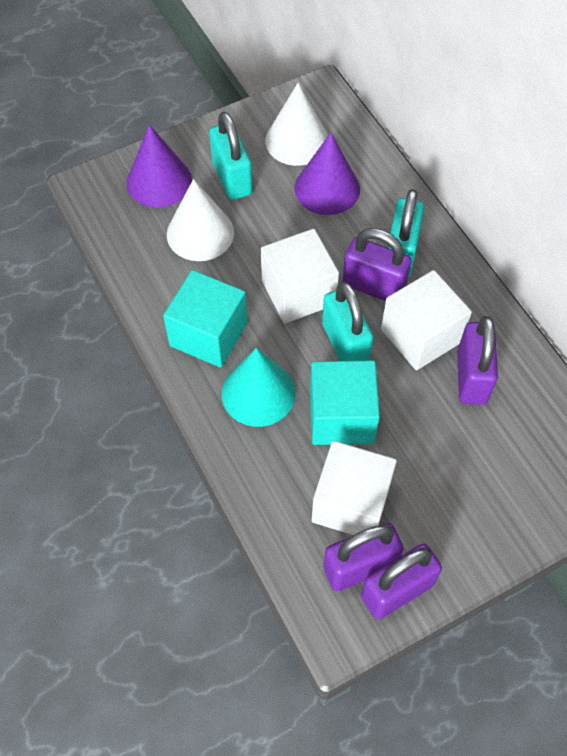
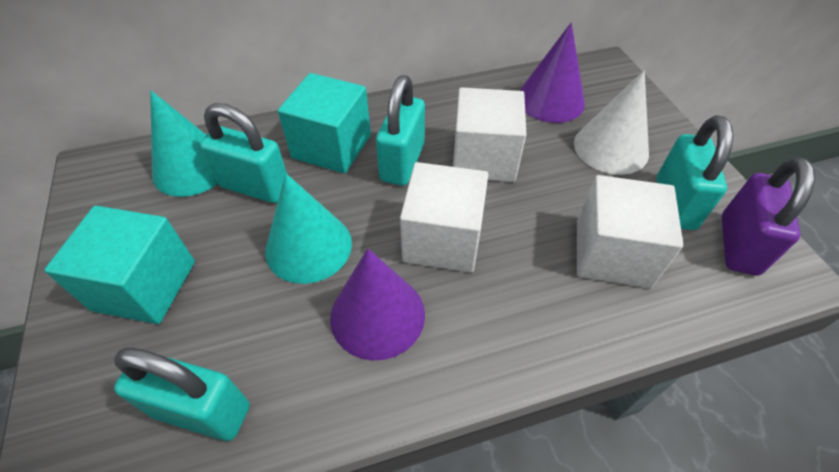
purple padlock: [323,523,403,591] [342,228,412,301] [361,544,442,619] [457,316,498,405] = 4 -> [722,157,815,276] = 1
turquoise cone: [222,348,295,427] = 1 -> [150,90,218,197] [265,173,352,284] = 2
turquoise padlock: [209,112,252,200] [322,282,373,361] [387,189,424,276] = 3 -> [114,348,250,441] [200,103,287,203] [376,75,425,186] [656,115,733,230] = 4
white cone: [167,179,234,261] [265,83,328,166] = 2 -> [574,70,649,175] = 1

